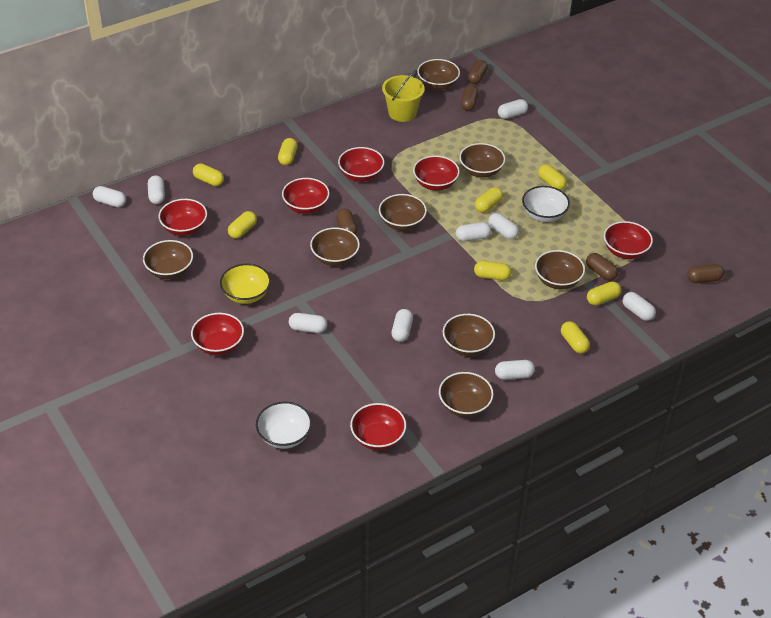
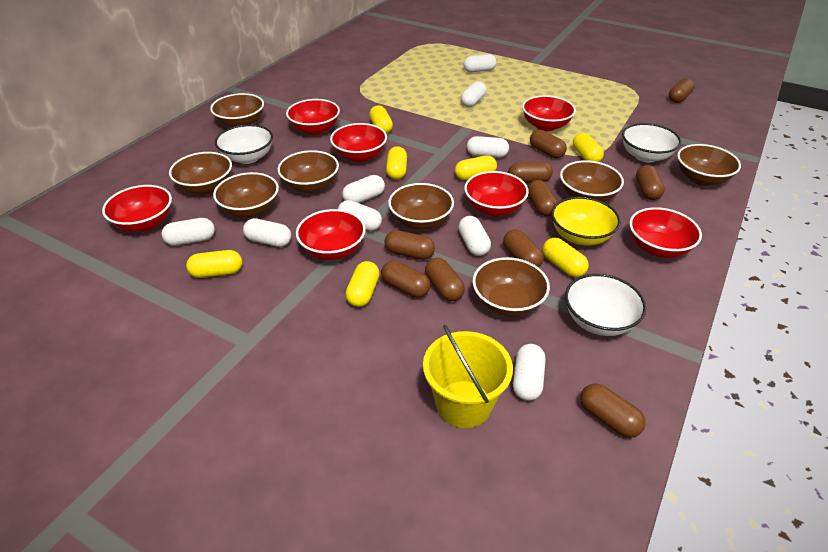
brown capsule: [336,209,358,235] [461,85,479,111] [467,60,488,84] [586,253,618,281] [687,264,724,283] = 5 -> [381,260,430,298] [384,230,435,260] [425,258,465,301] [503,229,544,268] [508,161,553,183] [528,180,558,216] [530,130,567,158] [580,383,646,438] [636,165,665,200] [669,78,695,103] = 10
white bowl: [256,402,312,449] [522,186,570,222] = 2 -> [215,124,273,164] [565,274,646,336] [622,123,681,162] = 3
yellow capsule: [193,163,224,186] [228,211,257,239] [278,138,298,165] [474,261,511,280] [475,187,503,213] [538,164,567,190] [561,321,590,353] [587,281,621,306] = 8 -> [186,250,242,278] [346,261,380,307] [369,105,393,134] [386,146,407,180] [455,155,497,181] [543,238,589,277] [573,133,604,162] = 7

